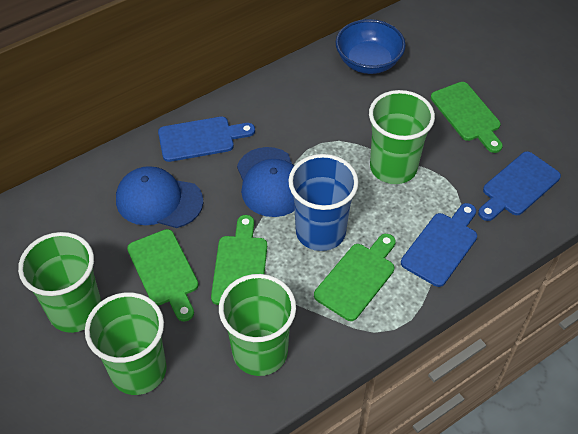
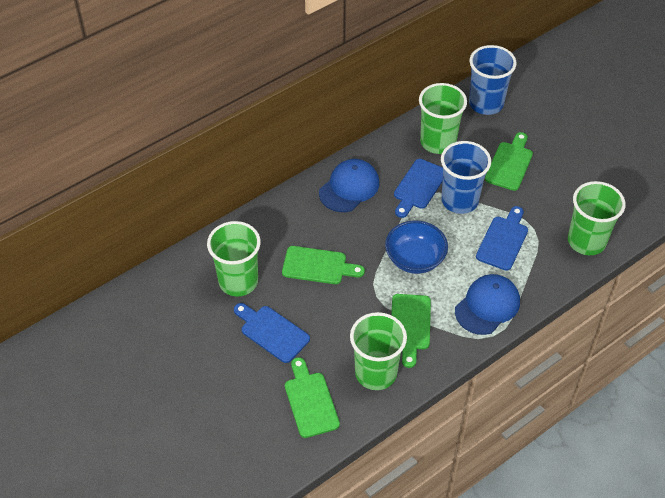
blue cup: [288,154,359,251] = 1 -> [441,141,491,214] [469,45,517,115] = 2

